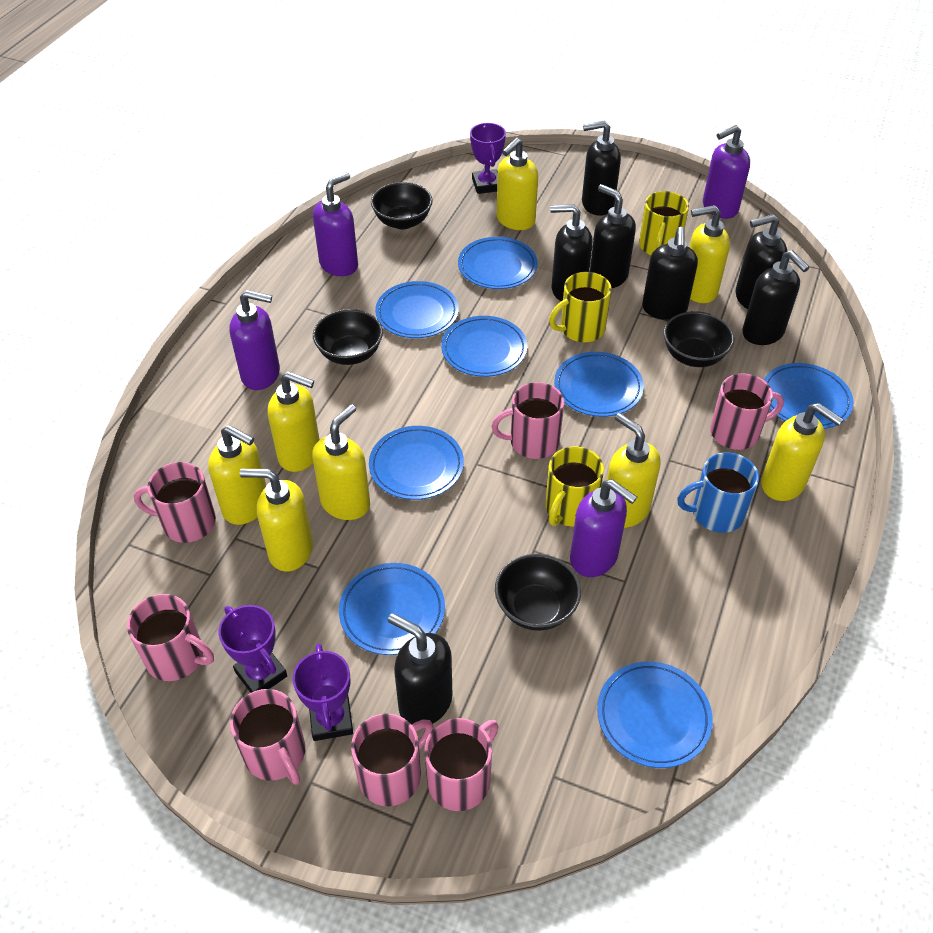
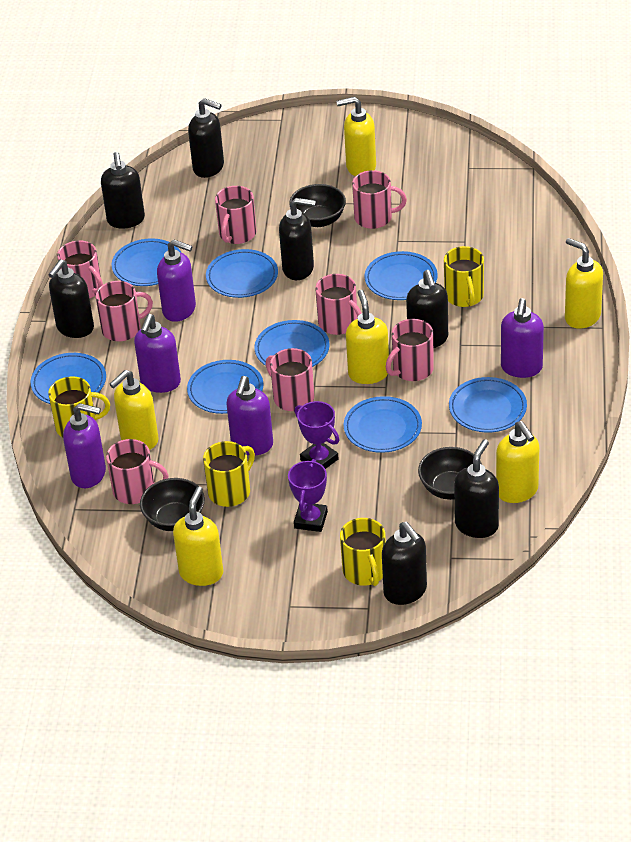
black bowl: [313,309,383,365] [371,182,433,229] [495,554,581,631] [663,311,734,367] = 4 -> [140,478,205,531] [289,184,346,227] [418,447,482,500] = 3
blue mug: [677,452,759,533] = 1 -> none = 0
pink mug: [127,594,214,681] [134,462,216,543] [230,689,305,785] [351,713,433,806] [424,718,499,811] [491,382,564,459] [710,373,784,450] = 7 -> [57,240,103,299] [96,281,153,341] [106,439,169,504] [215,186,256,244] [266,348,314,411] [315,274,362,335] [352,170,407,229] [386,319,434,381] = 8
purple soap dispenser: [230,290,280,390] [313,172,358,276] [570,479,637,577] [703,125,750,219] = 4 -> [63,403,106,488] [134,314,181,393] [157,239,196,322] [226,376,273,455] [501,298,544,378] = 5
purple trophy: [218,605,287,693] [293,643,353,741] [470,123,506,194] = 3 -> [288,459,328,532] [295,401,340,469] = 2
yellow mug: [545,447,604,526] [549,272,611,342] [639,191,689,255] = 3 -> [48,376,110,437] [203,441,255,507] [340,518,386,586] [444,246,484,307] = 4
yellow soap dispenser: [208,425,266,525] [240,469,313,571] [268,371,320,472] [312,404,370,520] [497,138,538,230] [607,413,661,528] [689,205,730,303] [761,403,843,501] = 8 -> [110,370,159,450] [173,486,223,586] [336,97,376,176] [346,290,389,384] [496,421,539,503] [565,238,603,329] = 6

